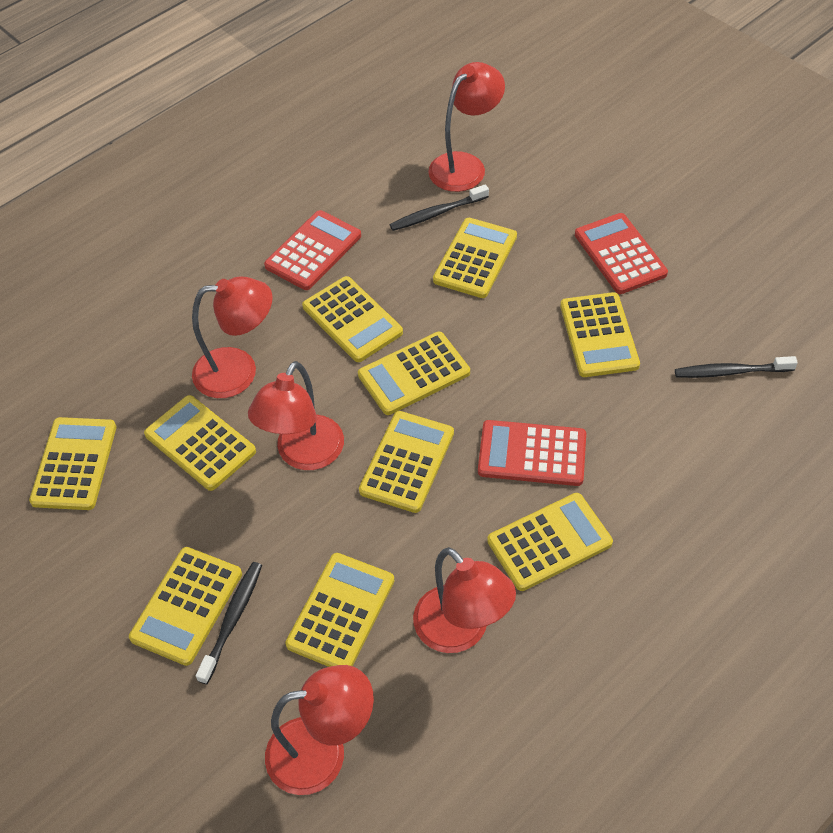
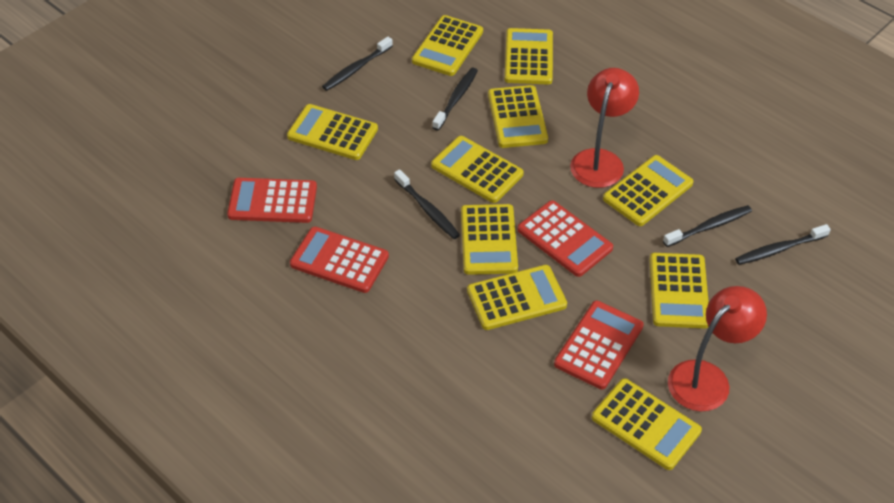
black toothbrush: [196,562,262,684] [390,184,489,231] [675,356,798,378] = 3 -> [322,37,393,91] [394,169,460,239] [432,68,478,131] [663,205,752,247] [735,224,831,265] = 5
red calculator: [264,210,361,290] [478,420,586,486] [575,213,668,294] = 3 -> [227,178,317,223] [290,227,389,293] [517,200,613,277] [554,301,644,390] = 4
red lamp: [192,276,272,398] [248,361,344,470] [265,665,374,795] [413,547,516,653] [428,62,505,192] = 5 -> [570,68,639,188] [668,286,767,411] = 2

